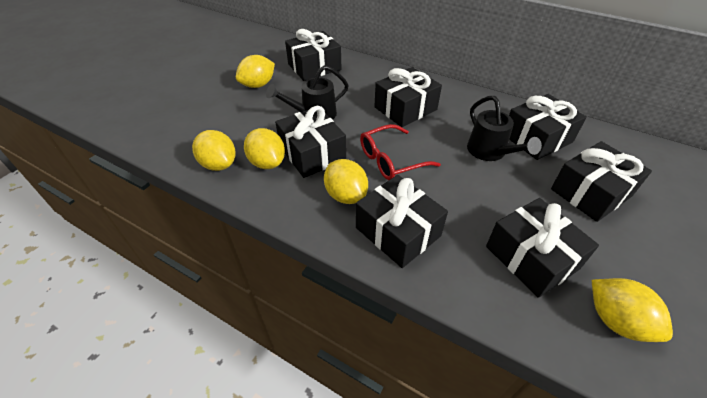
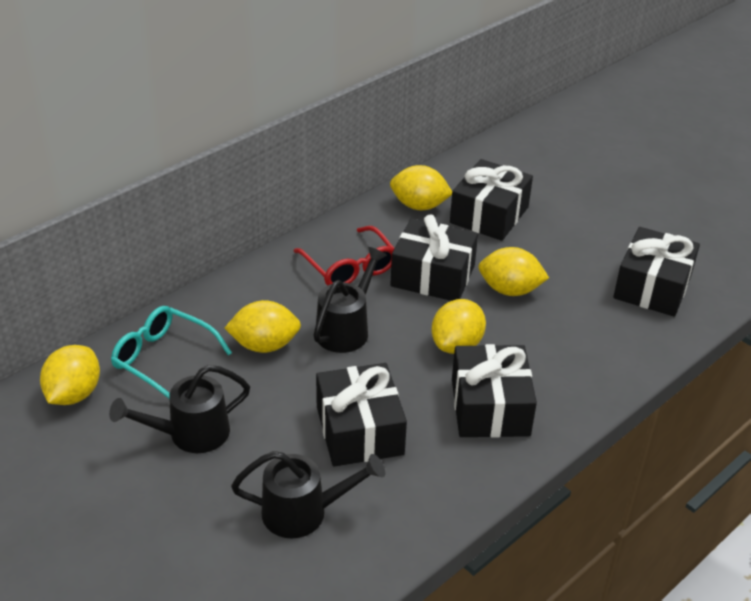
black gift: [275,106,346,178] [285,29,342,81] [356,175,448,268] [374,67,442,127] [486,198,599,298] [509,94,587,160] [551,141,652,222] = 7 -> [316,363,407,467] [390,214,478,301] [450,159,533,241] [452,344,537,438] [613,227,700,317] = 5
black watering can: [266,65,349,120] [467,96,542,161] = 2 -> [109,365,250,453] [231,451,385,539] [314,247,387,353] = 3
turquoise glasses: none = 0 -> [111,306,232,399] = 1

